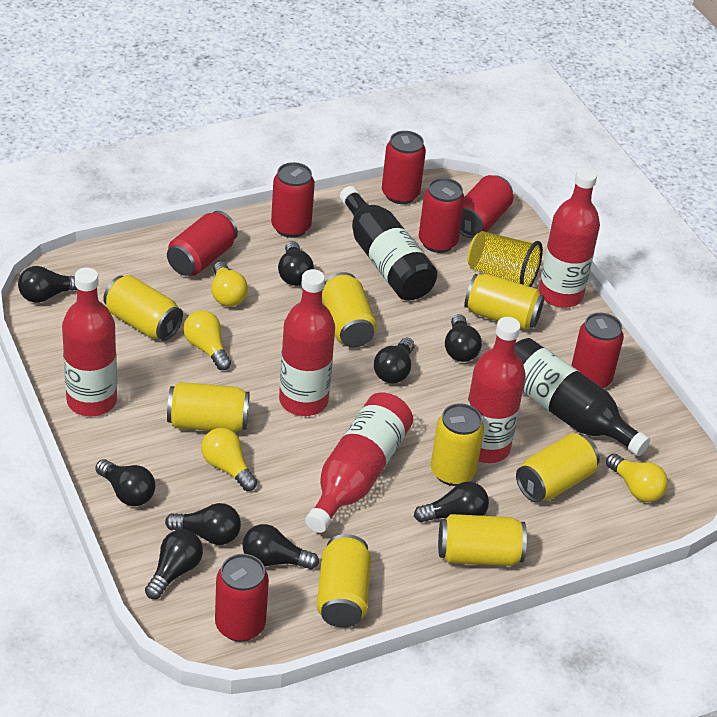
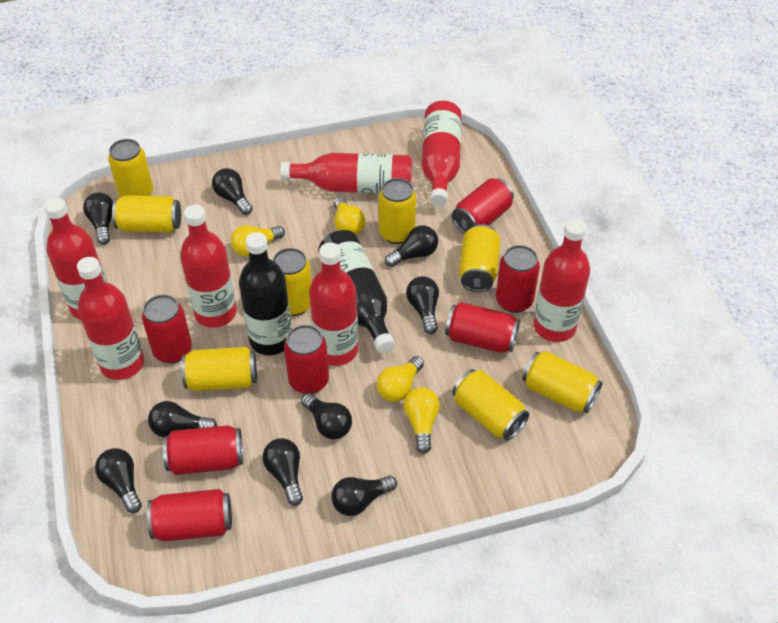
red bottle: [62,268,117,416] [279,269,335,416] [305,392,413,533] [467,317,526,463] [539,167,600,308] = 5 -> [44,198,107,320] [77,257,144,380] [180,205,237,328] [280,153,412,194] [309,243,358,366] [422,101,462,206] [534,219,590,342] = 7
yellow cup: [467,231,543,287] = 1 -> none = 0

